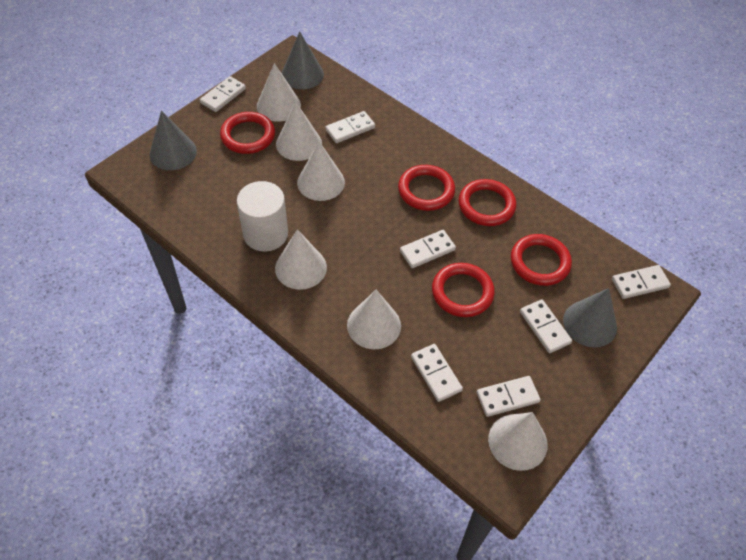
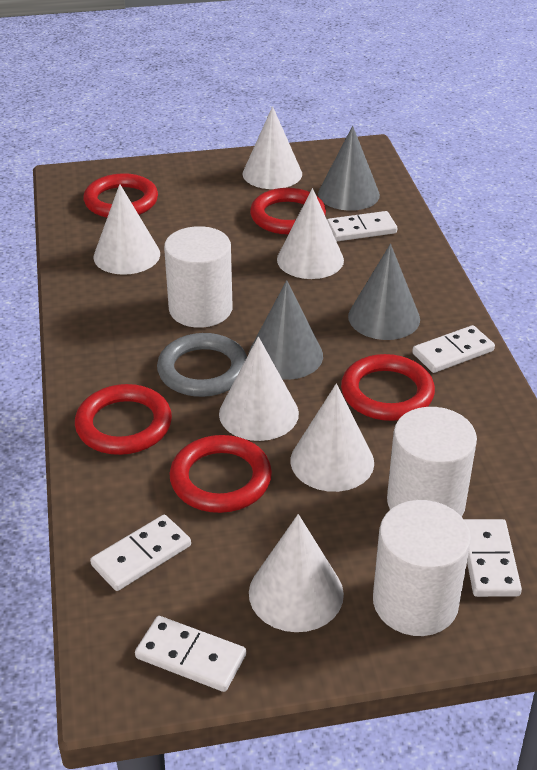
grey ring: none = 0 -> [157,333,247,397] = 1
white cylinder: [237,181,288,252] = 1 -> [164,226,232,328] [373,500,471,636] [387,407,477,517] = 3
white domino: [200,76,246,112] [325,111,375,143] [400,230,456,268] [411,344,463,402] [477,376,540,417] [520,299,572,353] [612,265,671,299] = 7 -> [90,515,191,591] [135,616,246,692] [327,211,397,241] [412,325,495,373] [464,519,522,597] = 5

